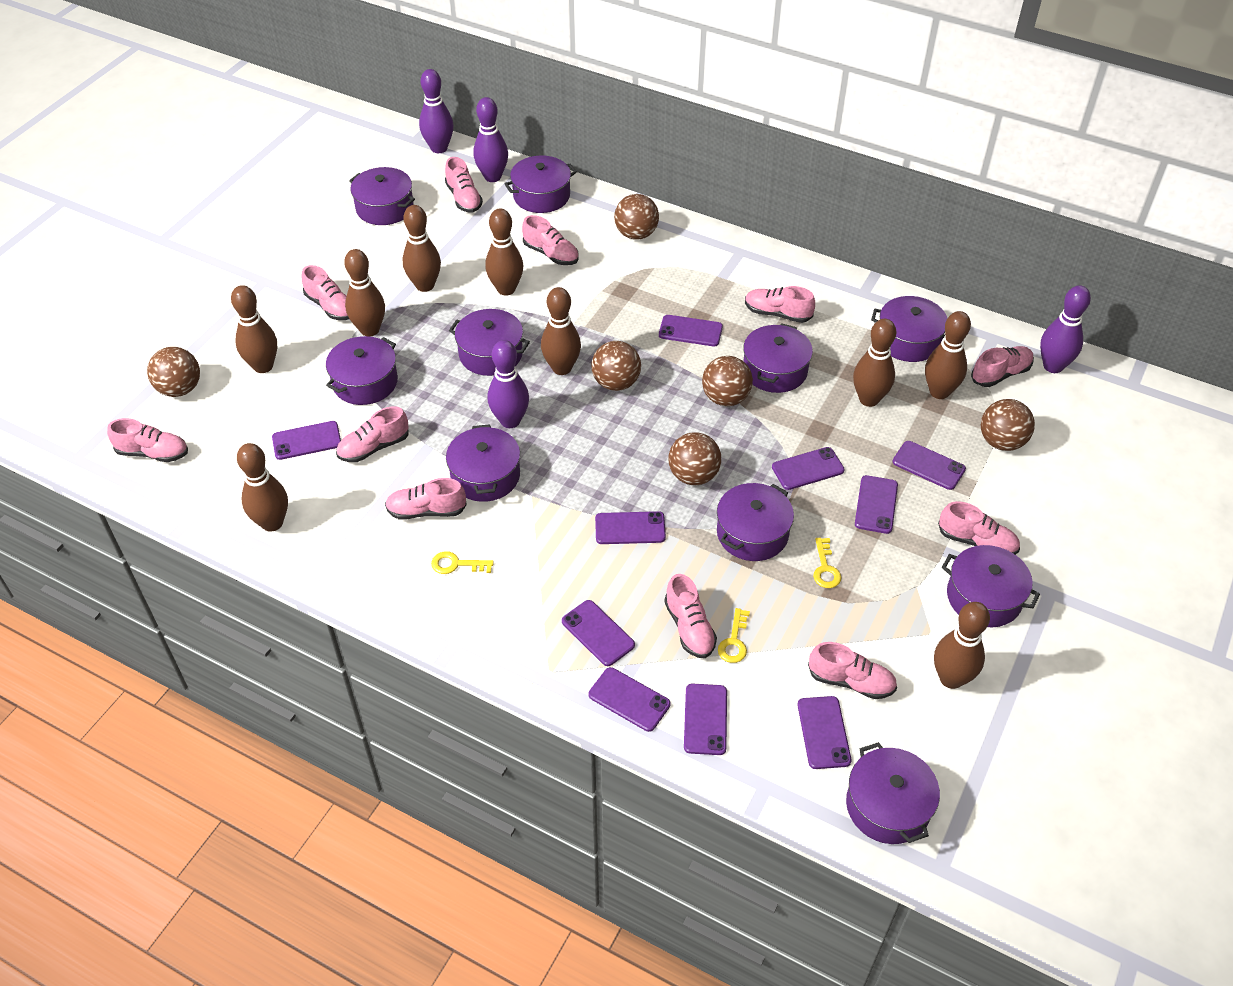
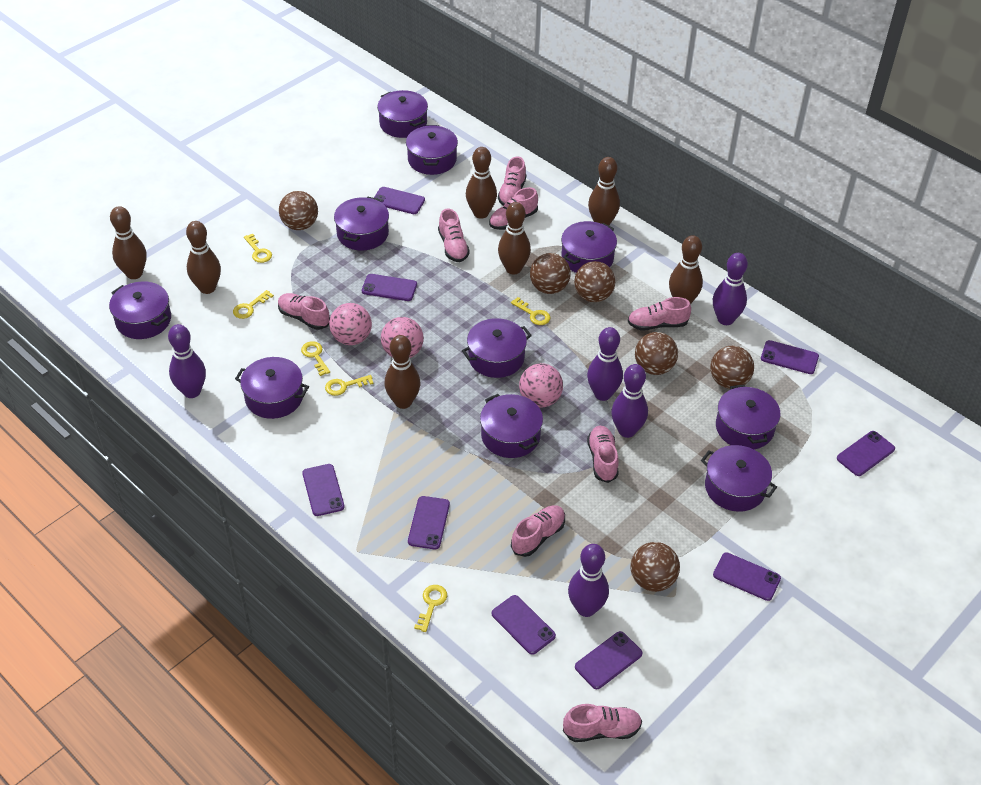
brown bowling pin: [231,285,277,373] [237,443,288,532] [344,249,385,337] [402,205,441,292] [485,208,523,296] [541,287,581,375] [853,319,896,407] [925,311,971,399] [934,602,990,689] = 9 -> [110,206,147,279] [186,221,221,294] [384,335,420,409] [466,147,497,219] [498,202,531,275] [588,157,620,226] [669,235,703,304] = 7
pink ball: none = 0 -> [329,303,372,345] [381,317,424,358] [519,363,563,408] = 3
pink shoe: [107,418,188,462] [301,265,349,320] [336,406,409,462] [385,478,467,519] [445,157,483,212] [522,215,579,265] [664,574,717,658] [745,286,815,323] [808,642,897,699] [938,501,1020,555] [971,346,1034,387] = 11 -> [278,293,330,330] [438,209,470,262] [489,187,538,230] [498,157,526,206] [511,506,565,557] [563,704,642,742] [587,426,619,483] [628,297,691,331] = 8
purple bowling pin: [419,69,454,153] [473,97,508,182] [488,340,529,428] [1040,285,1091,373] = 4 -> [168,324,206,398] [568,544,609,617] [587,327,623,401] [611,364,648,438] [713,253,748,325] = 5
purple phone: [272,421,341,460] [562,600,635,666] [589,667,671,732] [595,511,666,544] [659,315,723,346] [684,683,727,755] [772,447,845,490] [798,696,851,769] [855,475,898,534] [892,441,966,490] = 10 -> [302,464,345,516] [362,274,417,301] [374,187,425,214] [408,496,450,549] [492,595,556,655] [575,631,642,689] [713,552,781,601] [761,340,819,374] [837,431,895,476] = 9
yellow key: [431,551,494,574] [718,608,750,663] [813,538,842,588] = 3 -> [233,290,274,319] [244,234,272,263] [301,341,330,376] [325,375,374,396] [414,585,447,632] [511,297,551,325] = 6

